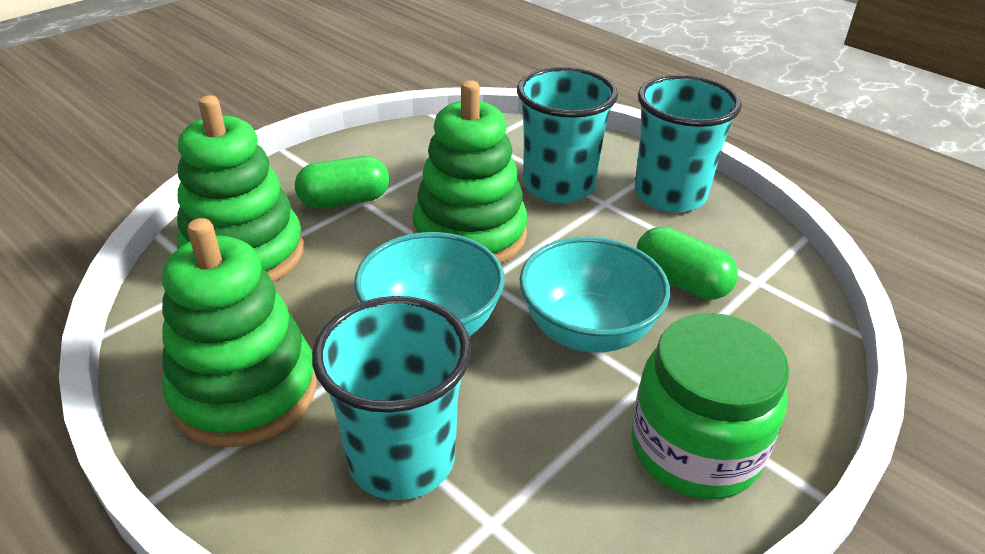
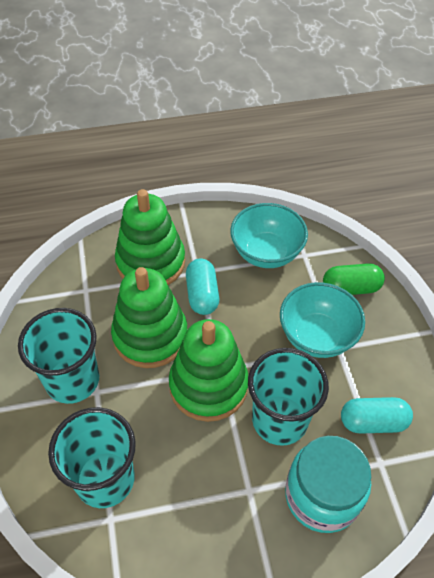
green capsule: [295,156,389,209] [637,227,738,300] = 2 -> [323,263,385,295] = 1
green jar: [631,313,789,499] = 1 -> none = 0
turquoise capsule: none = 0 -> [186,259,219,315] [341,397,413,434] = 2
turquoise jar: none = 0 -> [285,436,371,533] = 1

